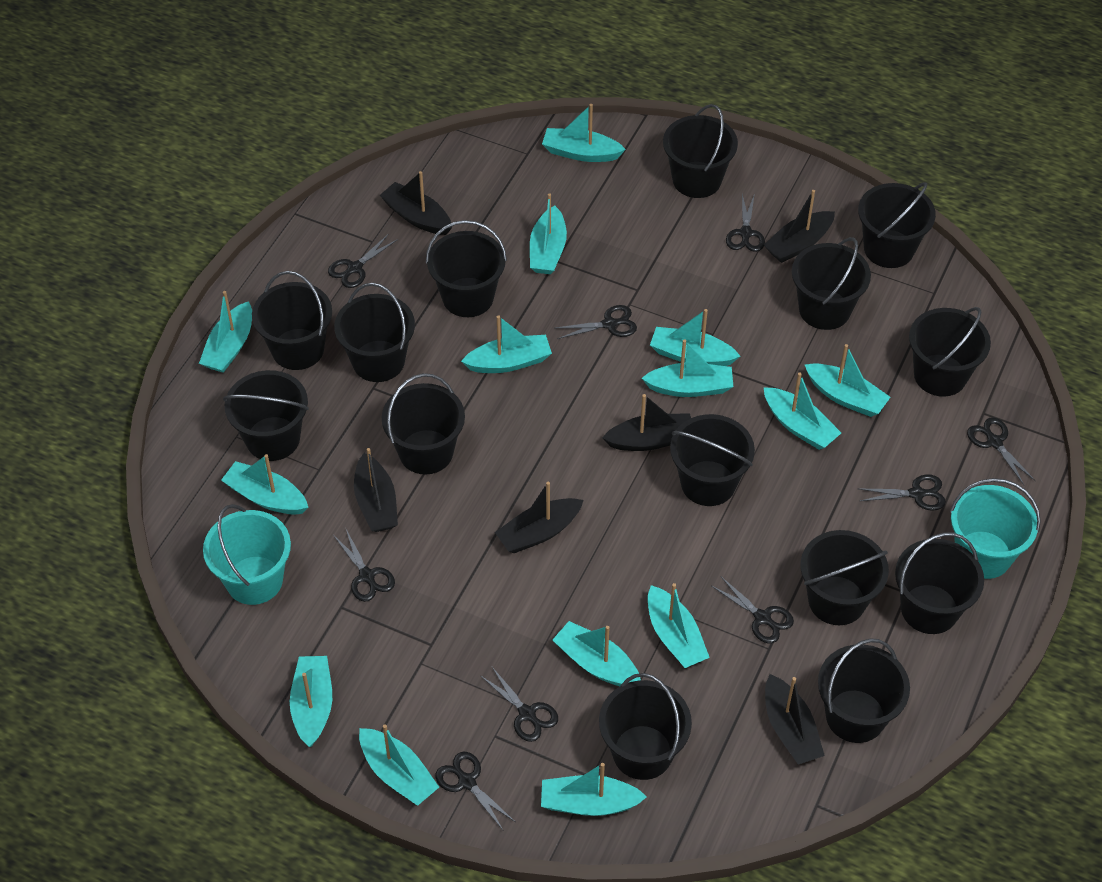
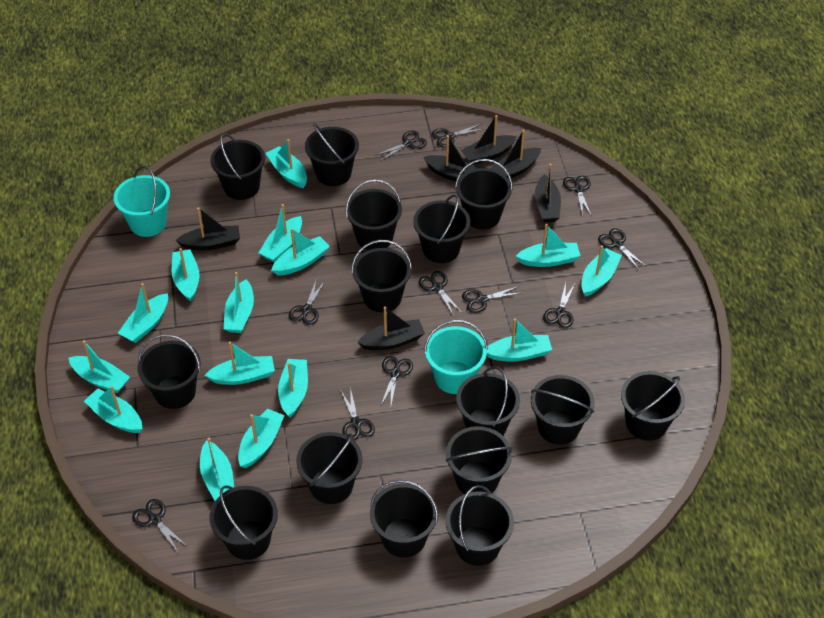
black bucket: [223,370,309,461] [252,271,332,370] [334,283,415,382] [382,373,465,474] [426,220,507,317] [599,673,692,780] [663,104,738,198] [670,414,755,506] [792,237,871,330] [800,530,889,625] [818,638,910,743] [858,182,936,268] [895,533,984,634] [909,307,991,397] = 14 -> [138,334,201,409] [209,486,278,560] [210,133,265,200] [296,432,362,504] [305,123,359,186] [346,180,402,250] [351,240,412,312] [370,480,438,558] [413,194,470,263] [445,485,514,566] [446,426,513,494] [455,159,513,230] [456,367,520,435] [531,375,595,445] [621,371,685,441] = 15
black scissors: [328,234,398,288] [333,529,395,602] [435,752,515,830] [480,667,558,742] [556,305,637,339] [712,576,794,643] [726,194,765,252] [860,474,946,511] [967,417,1036,485] = 9 -> [132,499,188,552] [289,278,326,325] [341,387,375,440] [375,131,427,161] [381,356,413,406] [419,271,462,316] [431,124,484,147] [462,286,520,313] [543,282,575,328] [563,176,591,215] [598,228,647,270] = 11
turquoise boat: [199,291,252,373] [221,454,309,515] [290,656,332,747] [359,724,439,806] [461,315,552,373] [530,194,567,274] [541,763,647,816] [542,104,626,162] [553,621,641,686] [642,339,734,397] [648,583,710,668] [650,309,740,366] [764,372,841,450] [805,344,890,417] = 14 -> [68,340,130,393] [84,386,142,433] [118,283,168,343] [172,248,199,302] [200,437,234,501] [205,342,275,385] [224,272,254,333] [238,408,285,468] [259,204,302,262] [266,139,307,188] [271,228,330,276] [278,359,308,417] [487,318,552,362] [516,224,581,267] [581,245,622,297] = 15

